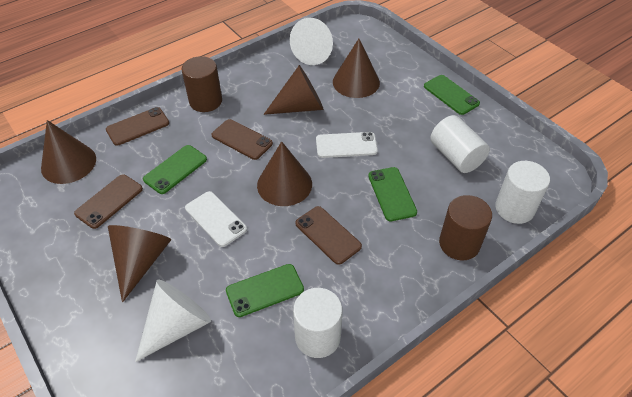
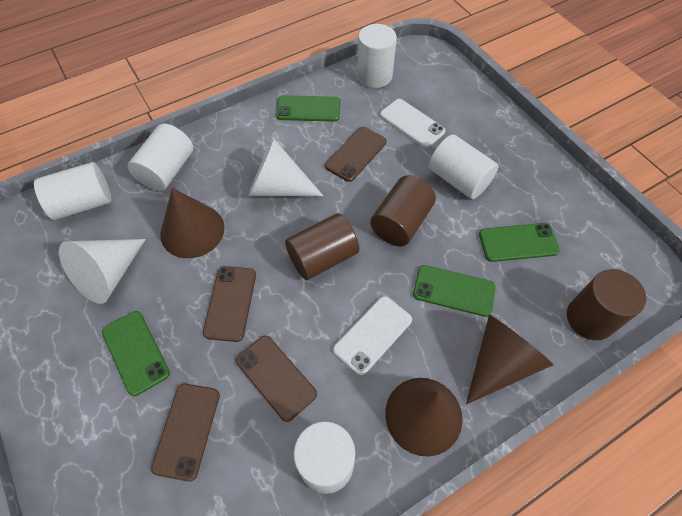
brown cone: [41,120,96,184] [108,225,171,303] [257,141,312,206] [264,65,324,115] [333,39,380,98] = 5 -> [160,188,225,258] [385,378,462,457] [466,315,553,404] = 3
brown cylinder: [182,56,222,112] [439,195,492,260] = 2 -> [285,213,359,280] [370,175,436,246] [567,269,646,340] = 3
white cylinder: [293,288,343,358] [430,115,490,173] [495,161,550,224] = 3 -> [34,162,111,220] [128,123,193,191] [294,421,356,494] [357,24,397,88] [429,135,499,199] = 5

